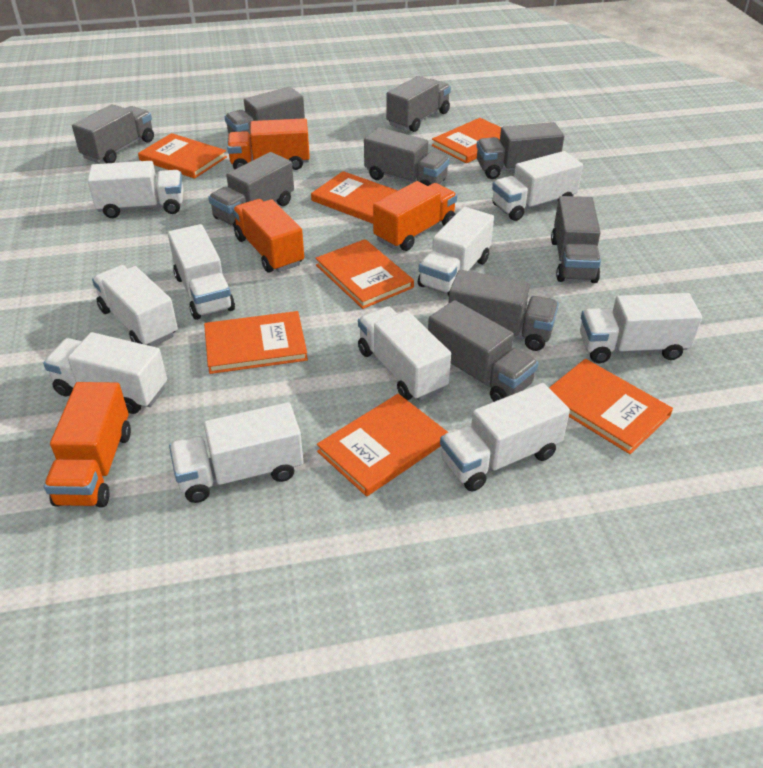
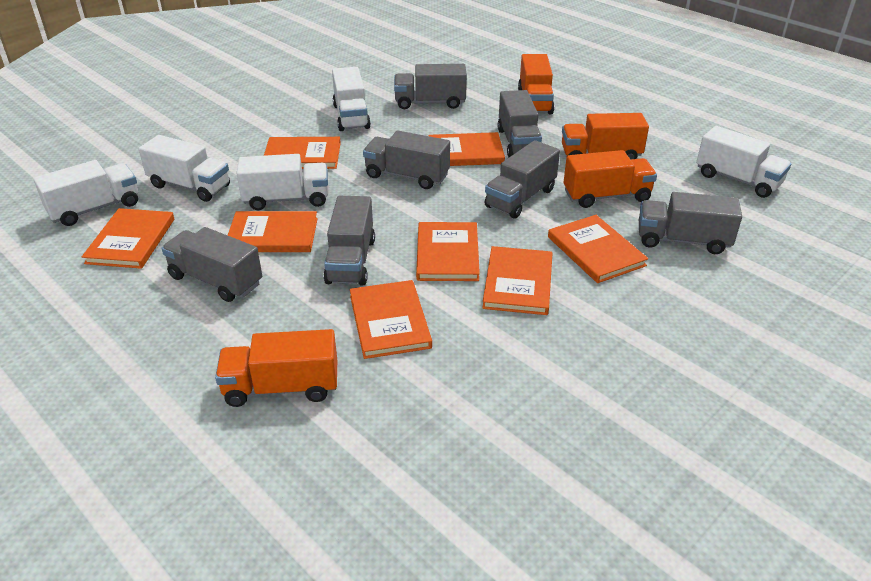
grey truck: [72,104,154,163] [208,152,294,227] [225,87,305,148] [364,127,450,186] [386,76,451,132] [428,300,539,402] [448,270,559,351] [476,122,564,179] [551,196,601,283] = 9 -> [162,227,262,302] [323,196,375,286] [363,131,450,189] [394,64,467,109] [484,140,560,219] [498,90,542,157] [639,192,742,254] = 7
orange book: [138,133,227,179] [204,311,308,374] [311,171,398,224] [315,239,414,309] [317,394,449,496] [432,118,501,163] [549,359,673,454] = 7 -> [82,208,174,269] [228,211,318,252] [264,137,341,169] [350,280,432,359] [416,222,480,281] [428,132,505,166] [482,246,552,315] [548,215,648,283] = 8
white truck: [43,332,167,414] [87,161,183,218] [92,265,178,347] [168,224,235,320] [169,402,303,503] [358,306,451,401] [418,207,494,296] [440,383,570,491] [492,151,583,221] [580,293,702,363] = 10 -> [33,160,138,226] [138,135,230,202] [237,154,328,210] [332,67,371,131] [696,126,791,198] = 5

